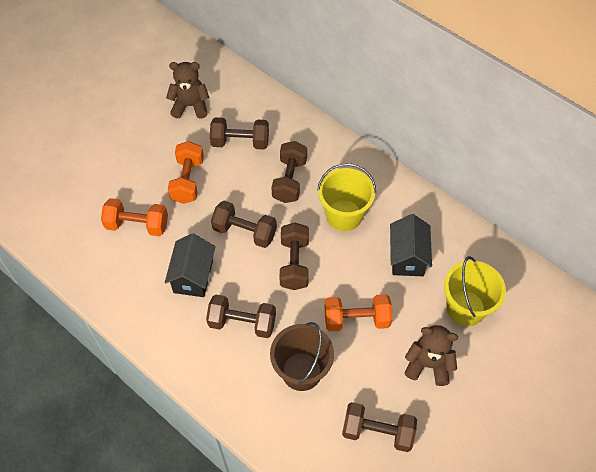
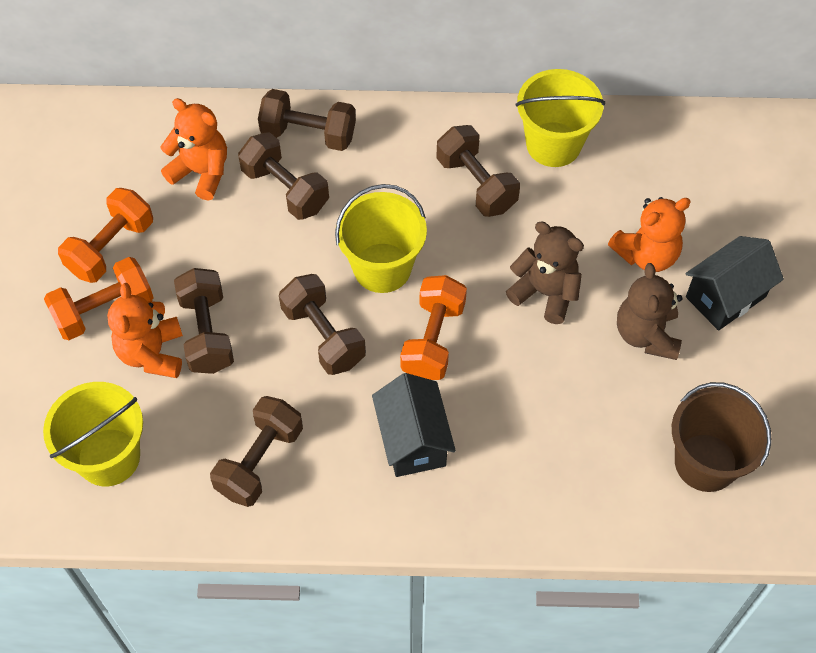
orange teddy bear: none = 0 -> [107,283,183,378] [160,98,227,201] [608,197,691,272] = 3
yellow bucket: [317,163,376,231] [444,256,506,326] = 2 -> [43,382,143,486] [335,184,427,293] [515,69,605,167] = 3

